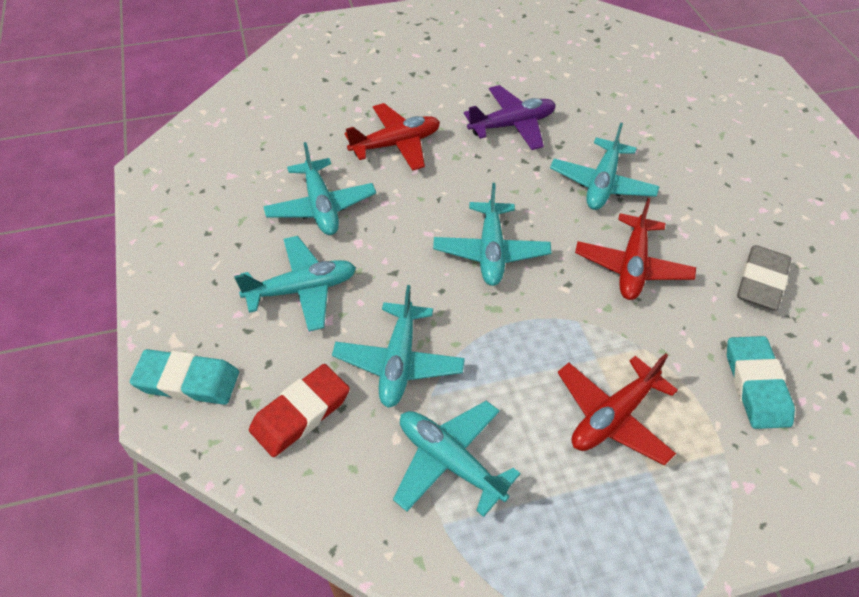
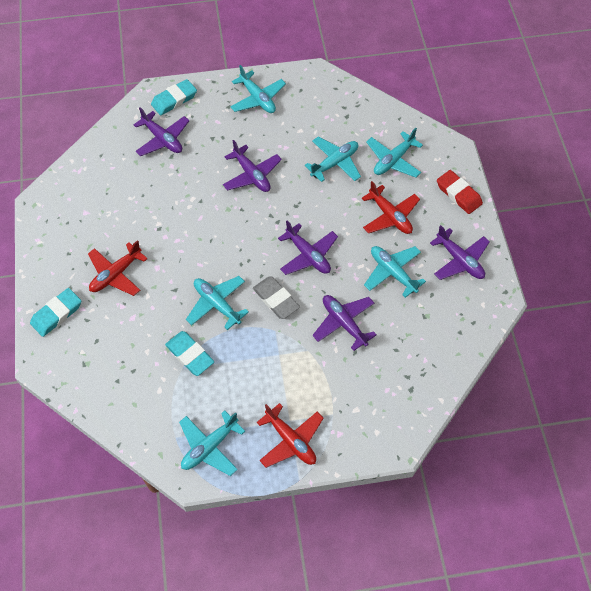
purple plane: [464,85,556,150] = 1 -> [134,107,189,156] [223,140,282,192] [278,221,338,275] [313,295,376,351] [430,225,490,280] = 5
turquoise eraser: [130,349,239,405] [727,336,795,429] = 2 -> [30,288,81,337] [151,79,197,116] [165,331,214,376] = 3

